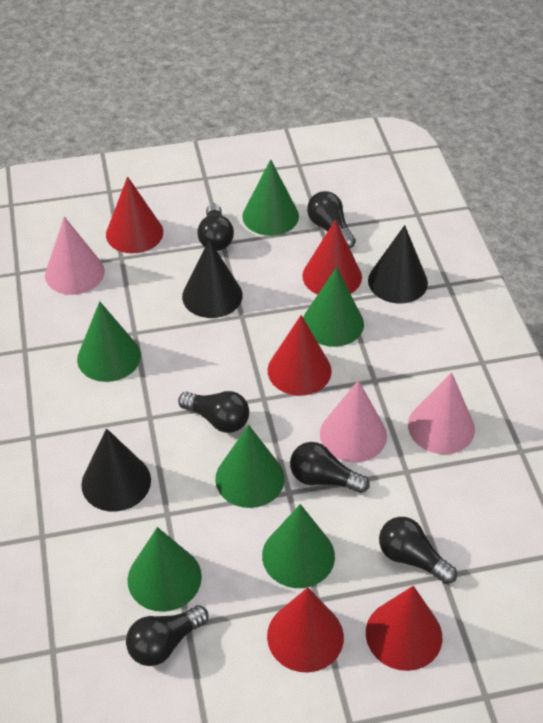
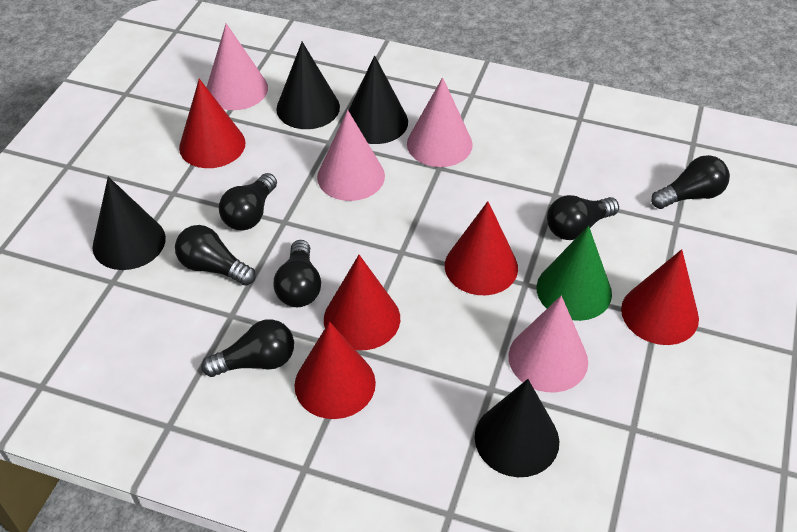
black cone: [81,428,151,512] [182,239,243,318] [368,225,428,304] = 3 -> [92,177,166,270] [276,42,340,129] [348,55,408,144] [475,379,559,477] = 4
green cone: [77,301,141,382] [127,527,202,612] [215,425,285,508] [242,159,299,236] [262,504,335,588] [303,267,364,347] = 6 -> [537,225,612,321] = 1
pink cone: [45,217,105,295] [320,380,387,462] [408,372,475,454] = 3 -> [206,23,268,110] [317,110,385,201] [407,77,473,167] [508,296,588,393] = 4

